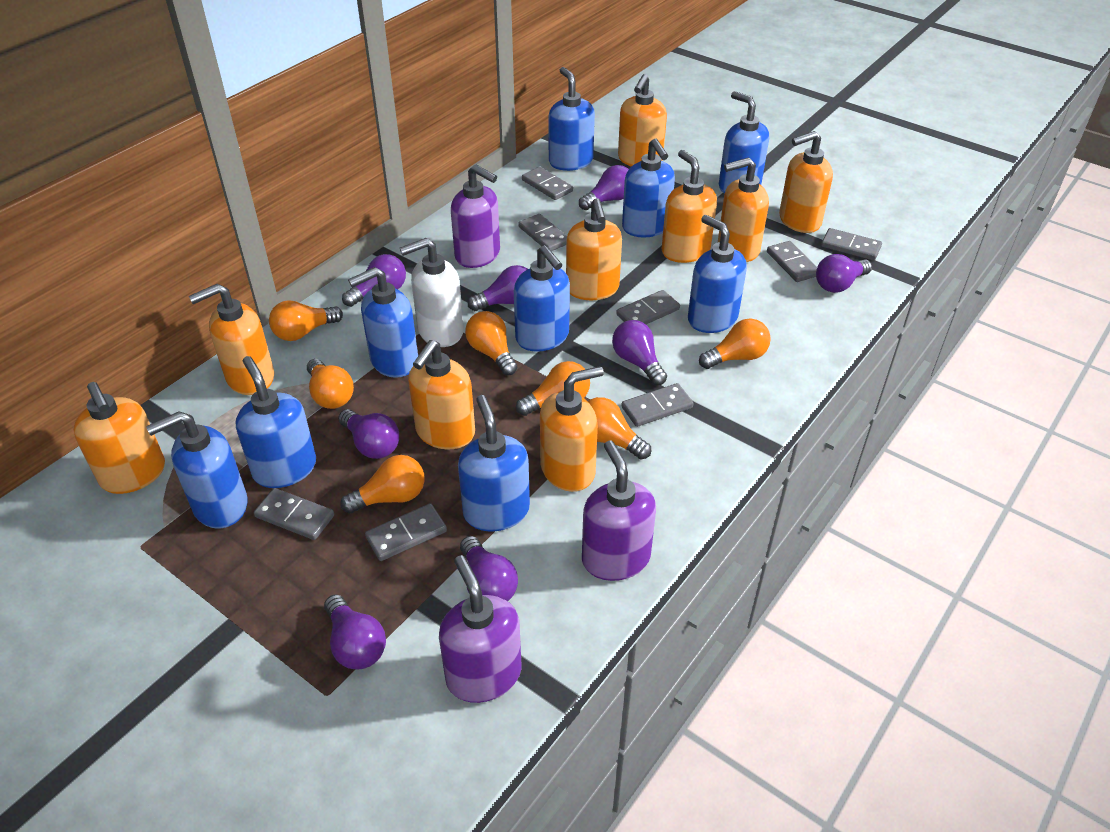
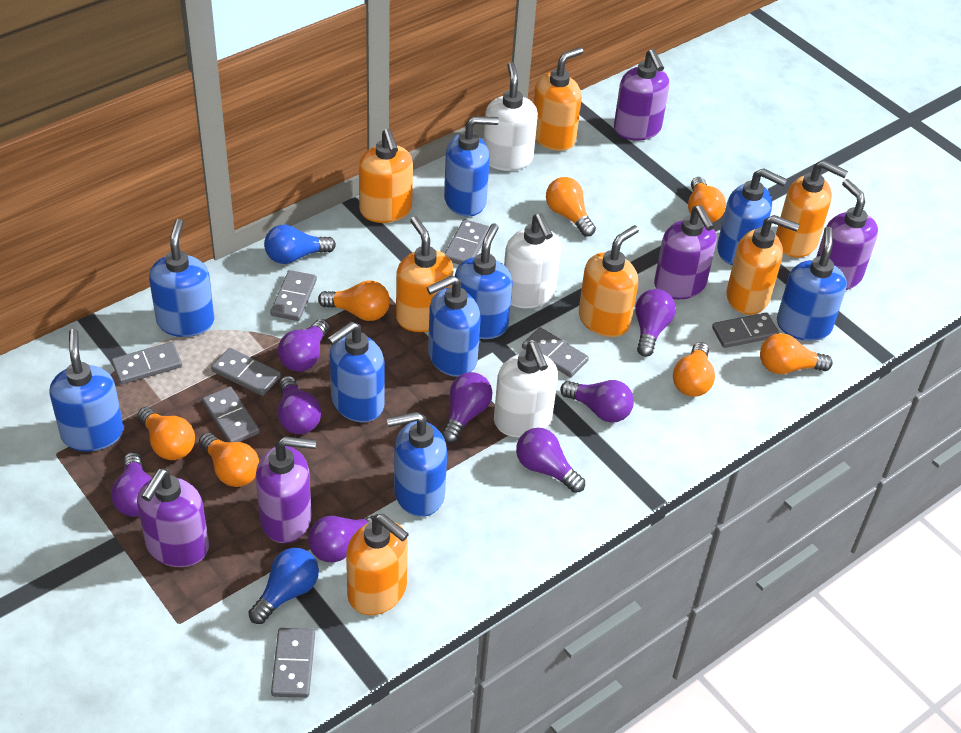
blue light bulb: none = 0 -> [248,548,319,624] [264,225,336,264] = 2
orange soap dispenser: [73,382,165,494] [189,284,274,395] [408,340,475,449] [540,366,604,492] [566,198,622,300] [618,74,667,167] [662,150,717,263] [718,158,769,262] [779,131,833,233] = 9 -> [346,514,409,615] [359,129,413,223] [396,216,453,332] [533,47,584,151] [579,225,639,337] [726,215,799,315] [776,160,848,258] = 7
purple soap dispenser: [439,555,521,703] [451,165,500,268] [582,441,656,581] = 3 -> [137,468,209,567] [256,437,316,543] [614,49,669,141] [654,205,717,299] [816,179,878,290] = 5
white soap dispenser: [400,238,464,347] = 1 -> [484,62,538,171] [494,342,558,438] [504,213,561,308] = 3

